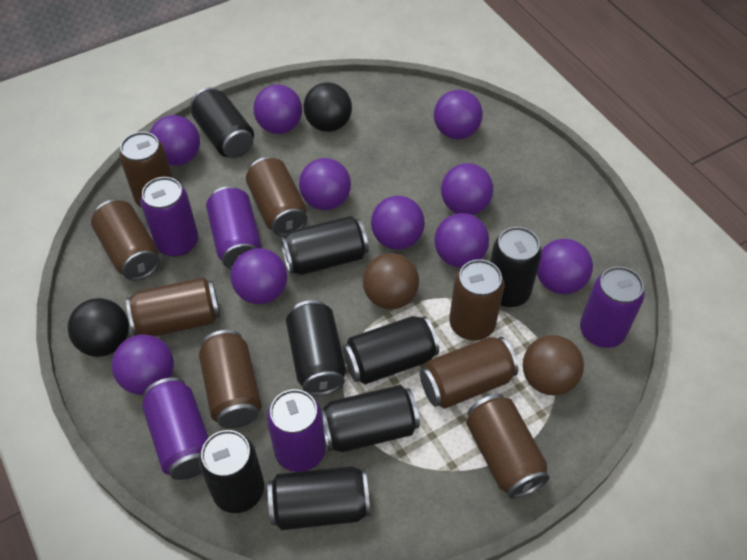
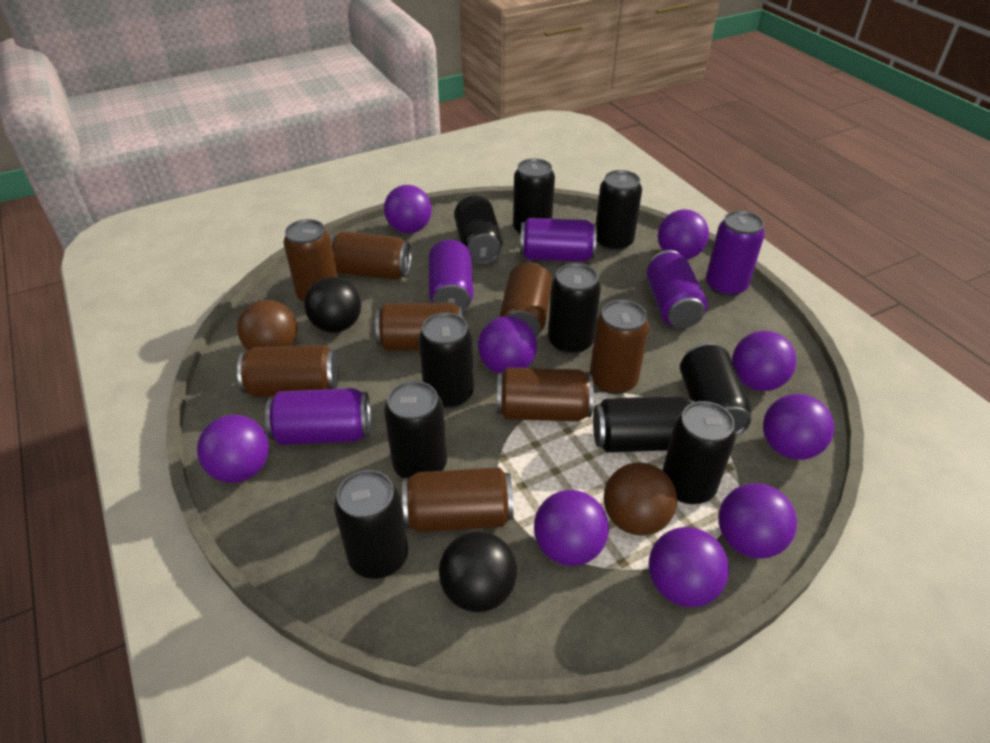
black can: [190,87,254,158] [199,430,264,513] [268,466,370,530] [280,216,369,275] [286,300,346,396] [321,385,420,452] [343,316,439,384] [490,227,542,307] = 8 -> [334,470,408,579] [384,381,447,478] [419,313,474,408] [454,196,503,264] [513,158,555,235] [548,263,601,354] [593,396,694,453] [596,170,642,251] [662,401,736,504] [680,343,752,436] = 10
purple ball: [112,334,174,395] [150,115,200,166] [231,248,287,304] [253,84,302,134] [299,158,351,210] [371,196,425,250] [434,90,483,139] [434,213,489,268] [441,163,493,215] [537,239,593,294] = 10 -> [197,415,269,483] [384,185,432,233] [478,316,537,373] [534,490,609,566] [649,527,729,607] [658,209,709,259] [719,483,797,559] [732,331,796,391] [763,394,834,460] = 9

